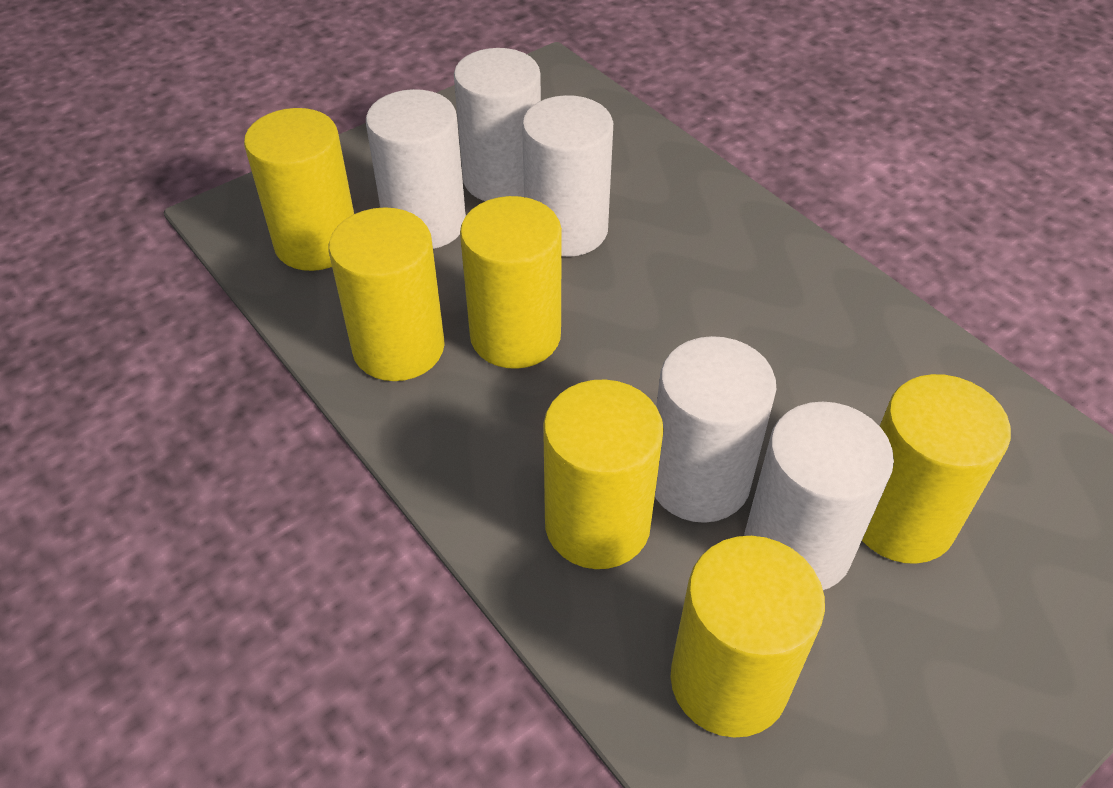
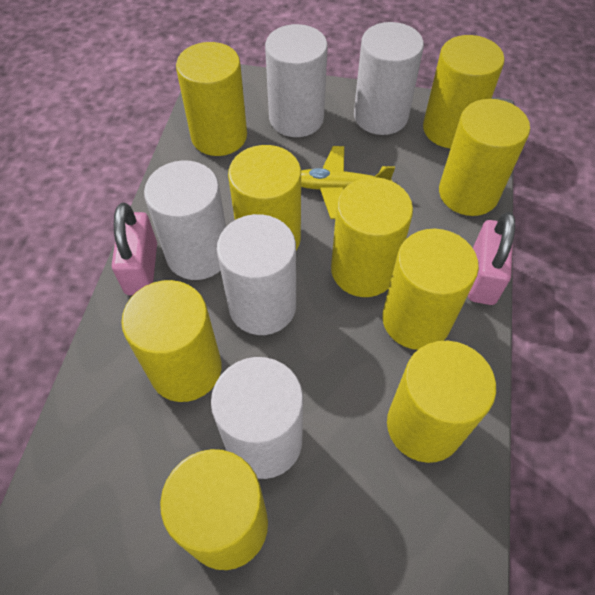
pink padlock: none = 0 -> [112,203,157,295] [468,212,515,305] = 2
yellow cylinder: [244,108,354,271] [328,207,445,381] [460,196,562,369] [543,379,664,569] [671,536,825,738] [862,374,1011,564] = 6 -> [121,280,222,402] [160,449,268,570] [176,42,247,156] [228,145,301,250] [331,177,413,297] [382,229,479,350] [387,341,496,463] [423,35,505,148] [439,99,530,216] = 9
yellow plane: none = 0 -> [301,146,395,219] = 1

